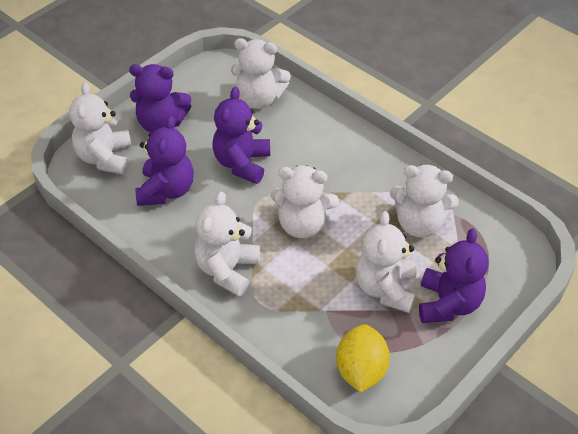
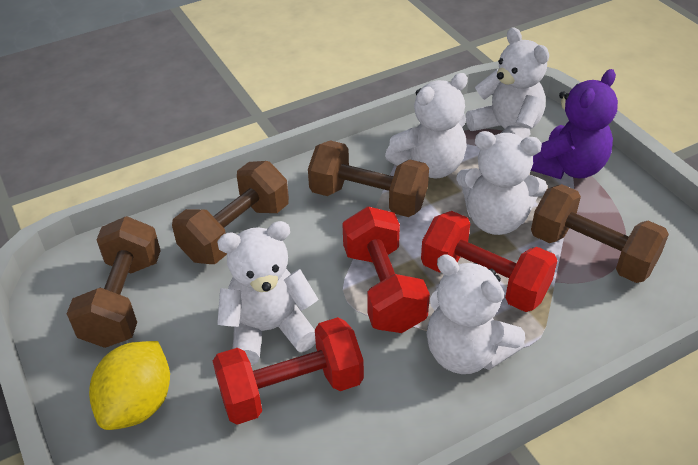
brown dumbbell: none = 0 -> [66,216,161,348] [172,161,289,264] [308,140,429,217] [531,184,669,283] = 4
purple teddy bear: [129,64,191,133] [136,116,194,206] [212,87,270,184] [419,229,489,323] = 4 -> [531,69,618,179] = 1
red dumbbell: none = 0 -> [213,317,364,425] [342,206,430,333] [421,211,558,312] = 3
white teddy bear: [69,82,132,175] [195,192,260,296] [231,38,291,109] [271,165,339,238] [356,211,417,313] [390,165,459,238] = 6 -> [217,221,318,366] [385,73,468,178] [426,255,525,374] [456,131,547,235] [466,27,549,139] = 5

